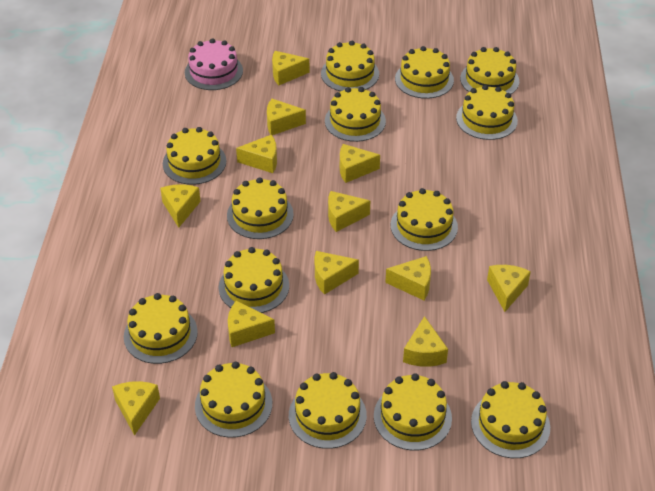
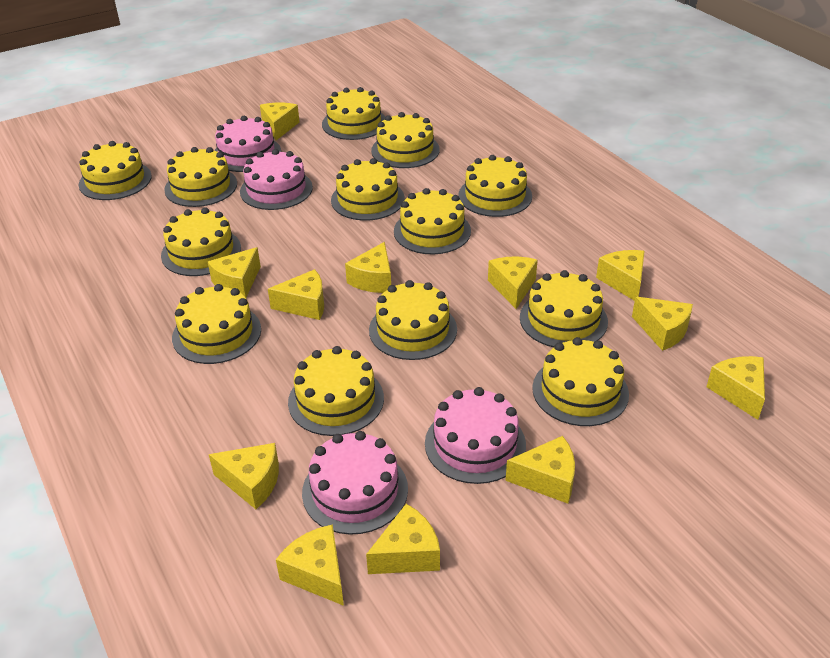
pink cake: [185,38,243,90] = 1 -> [214,116,281,172] [240,149,313,210] [302,431,408,535] [425,387,526,484] = 4
yellow cake: [124,293,198,364] [163,127,226,185] [195,361,272,438] [219,247,289,313] [227,177,294,239] [289,372,367,449] [321,41,379,91] [325,87,386,142] [374,373,452,451] [391,188,458,251] [395,46,454,99] [456,85,518,140] [460,47,519,94] [471,381,550,458] = 14 -> [79,141,152,200] [161,207,241,276] [164,147,237,207] [172,284,261,364] [288,346,384,436] [322,87,385,140] [331,158,405,221] [369,280,457,360] [371,112,440,168] [394,188,471,254] [459,155,532,217] [520,270,608,347] [532,337,629,426] = 13

